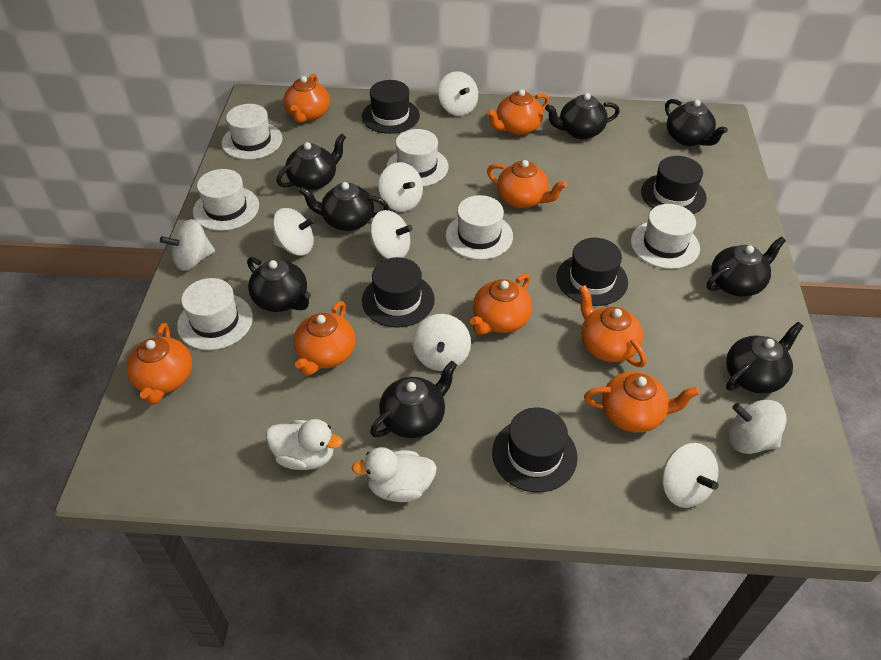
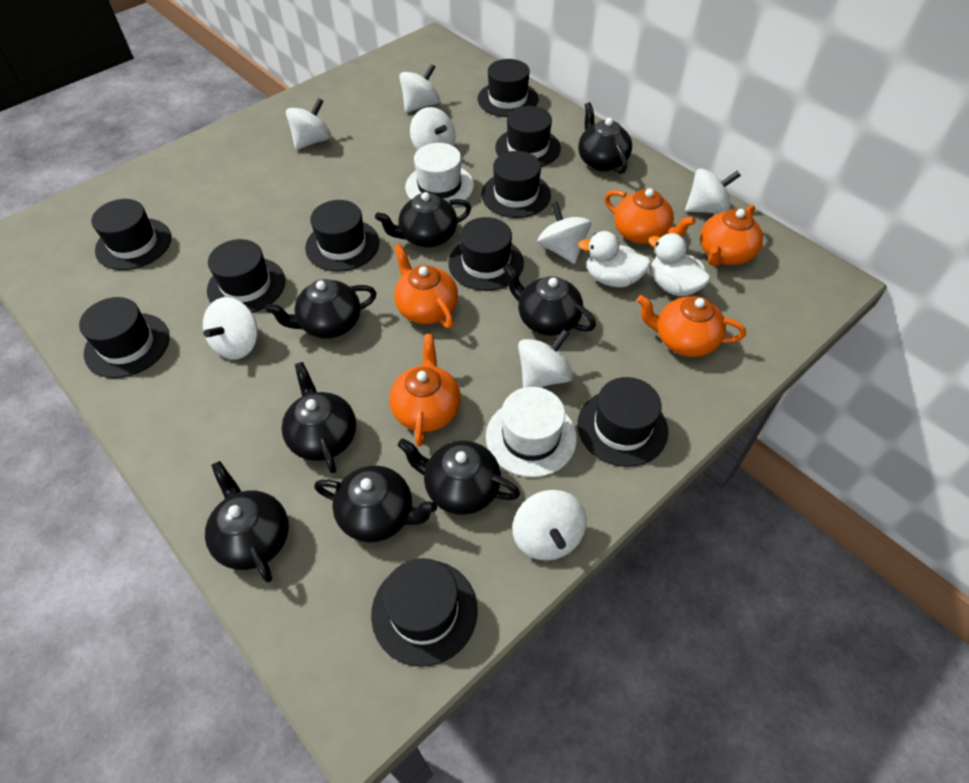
black hat: [362,80,420,134] [362,257,435,328] [492,408,578,492] [557,238,628,306] [641,156,707,214] = 5 -> [79,297,170,378] [91,199,171,270] [207,239,285,313] [305,200,380,272] [371,558,478,667] [448,217,524,291] [478,59,539,117] [481,151,551,218] [495,106,561,167] [577,377,668,467] = 10
orange teapot: [126,323,192,405] [283,74,330,123] [293,301,355,376] [470,273,532,335] [486,89,549,136] [487,160,567,208] [579,285,646,367] [584,372,699,433] = 8 -> [389,334,461,447] [394,244,458,328] [605,188,696,244] [637,295,746,357] [700,205,763,266] = 5
white hat: [177,278,253,350] [193,169,259,231] [222,104,282,160] [387,129,448,187] [446,195,513,260] [631,204,700,269] = 6 -> [405,143,474,207] [486,387,577,477] = 2

